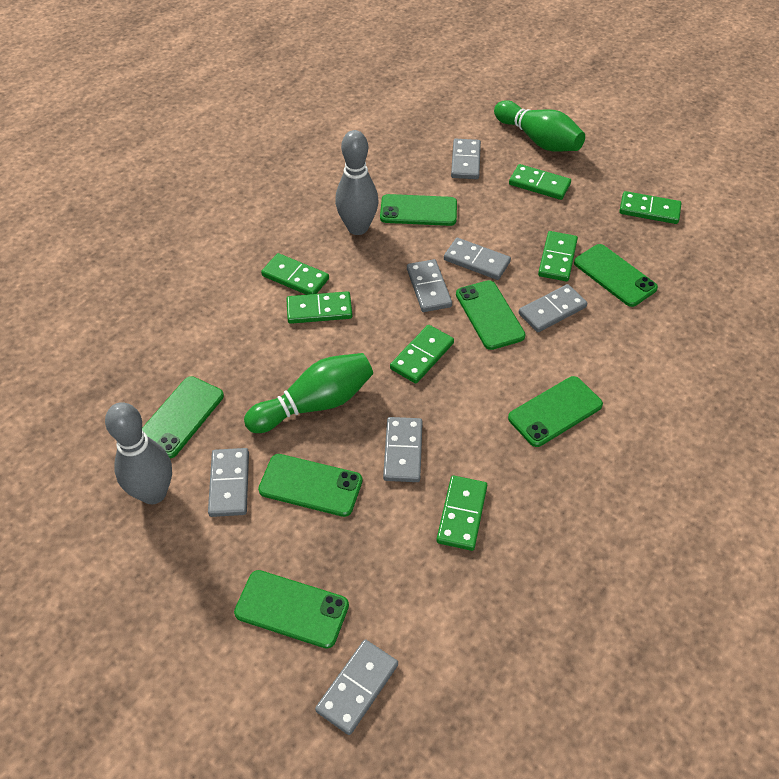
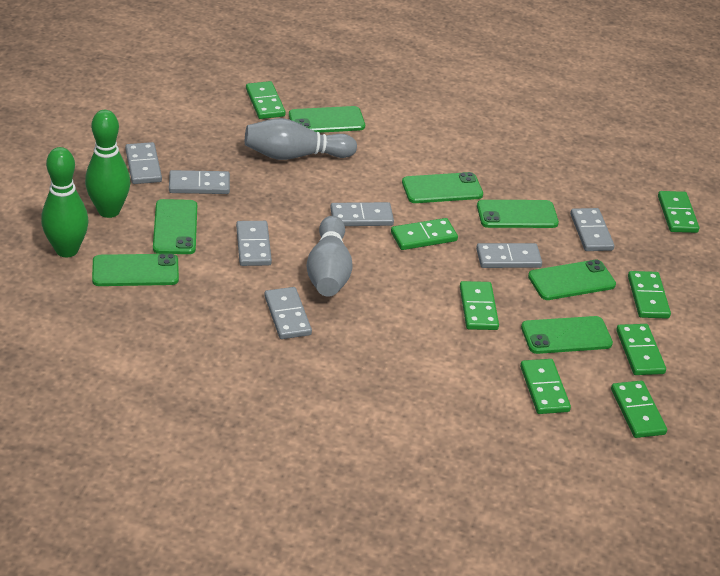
green domino: [261,253,329,295] [286,291,352,324] [390,325,454,384] [437,476,487,551] [509,164,571,200] [538,231,578,281] [619,191,682,224] = 7 -> [246,81,286,119] [391,218,458,250] [460,281,499,330] [520,359,571,414] [611,381,667,438] [616,324,666,375] [628,271,671,319] [658,191,699,233] = 8

